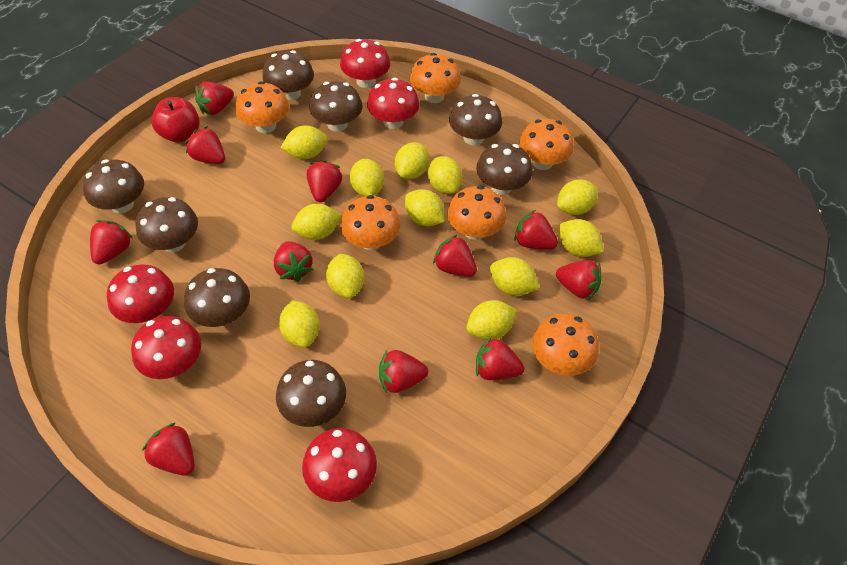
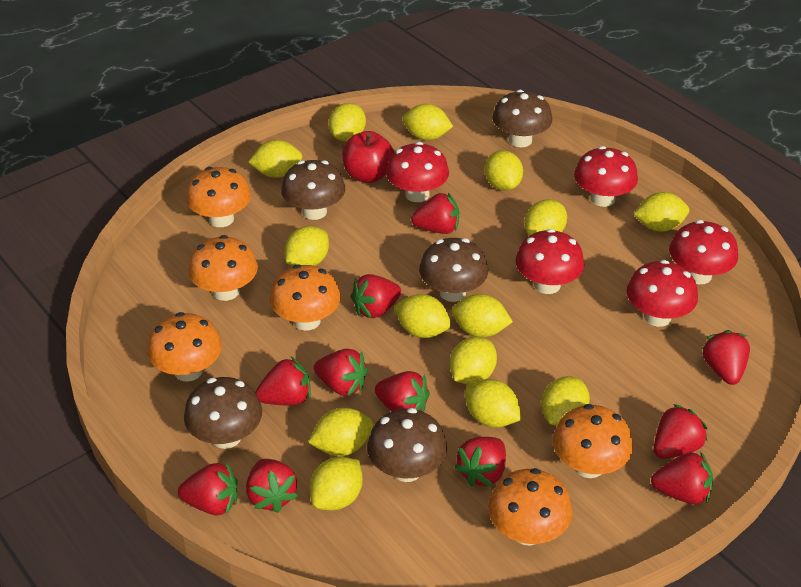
brown mushroom: [83,159,144,213] [136,197,198,252] [184,268,250,327] [262,50,314,100] [276,360,346,427] [309,81,362,132] [449,94,502,146] [476,143,533,195] = 8 -> [184,377,262,449] [281,160,345,220] [367,408,447,482] [419,238,488,302] [492,90,552,147] = 5
yellow lemon: [279,300,319,348] [281,126,327,159] [291,204,342,240] [326,254,364,298] [350,159,384,196] [395,143,429,179] [405,189,445,226] [428,156,463,194] [466,300,517,340] [490,257,540,296] [557,180,598,215] [558,219,604,257] = 12 -> [248,140,302,178] [285,226,329,266] [308,408,373,456] [309,457,363,511] [328,103,366,141] [394,294,451,338] [403,104,453,140] [450,337,497,385] [452,294,513,337] [465,379,522,427] [485,150,523,191] [525,199,567,236] [541,376,590,426] [634,192,689,231] = 14

